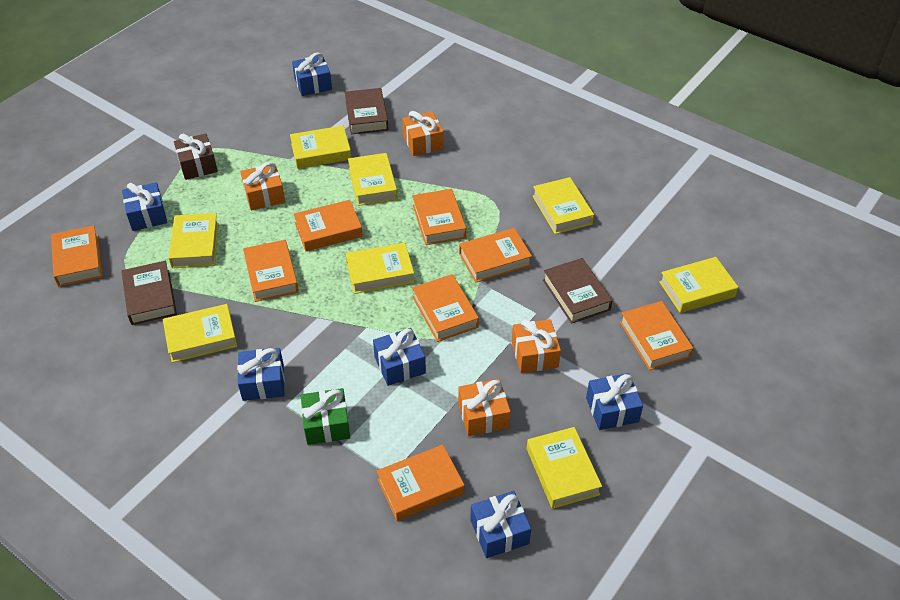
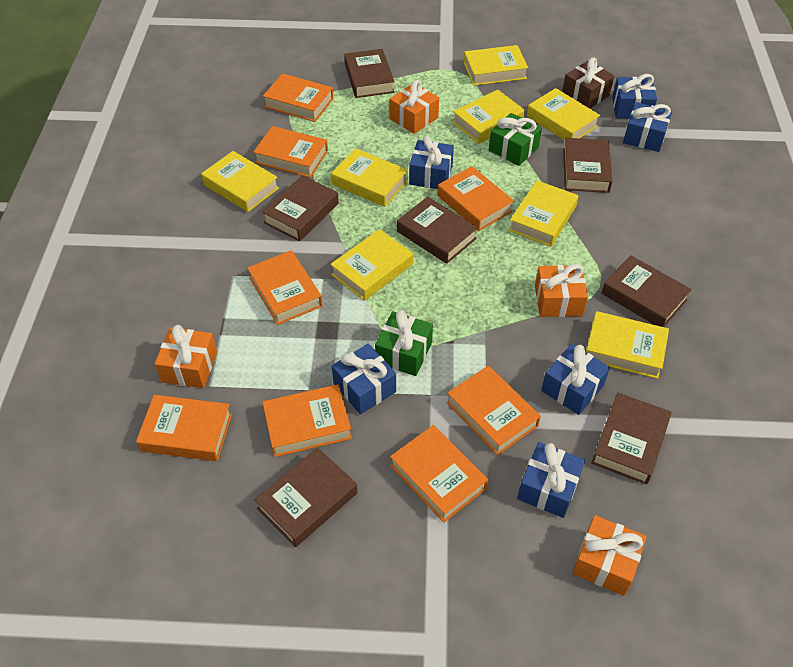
brown book: [121,261,177,325] [345,88,389,135] [543,258,612,324] = 3 -> [255,448,358,547] [262,175,339,241] [344,49,394,98] [397,197,478,264] [563,138,613,193] [591,392,672,485] [602,255,692,327] = 7
green gift: [301,388,350,445] = 1 -> [375,310,433,376] [489,113,542,166] = 2

